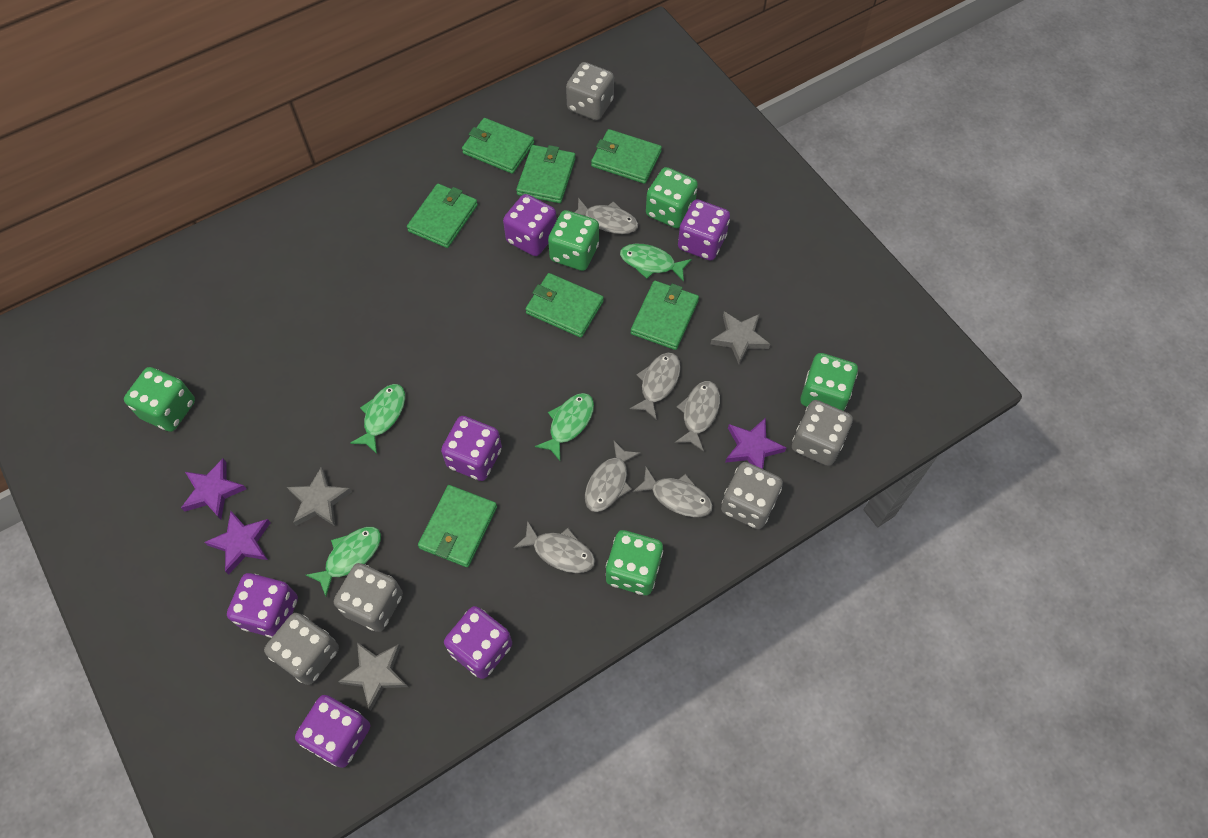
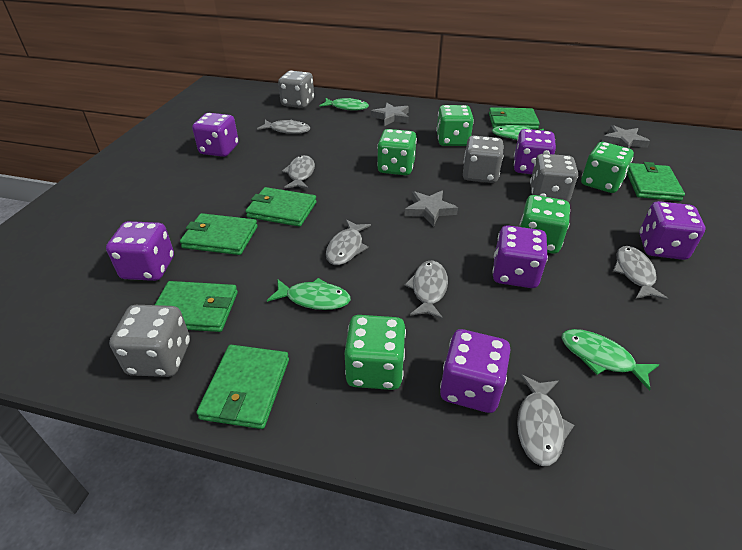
green wallet: [407,184,478,248] [418,485,497,567] [462,118,534,174] [516,145,576,203] [525,273,604,338] [591,129,662,184] [631,281,699,350] = 7 -> [155,281,238,332] [180,213,258,255] [197,345,289,429] [246,187,317,227] [489,107,540,129] [627,162,685,201] = 6
grey dice: [264,613,339,685] [334,563,403,632] [566,62,614,121] [721,462,783,529] [792,400,853,466] = 5 -> [109,305,190,377] [278,71,314,108] [463,135,504,183] [530,154,578,202] = 4
purple star: [181,459,246,519] [205,511,271,575] [725,418,786,469] = 3 -> none = 0

